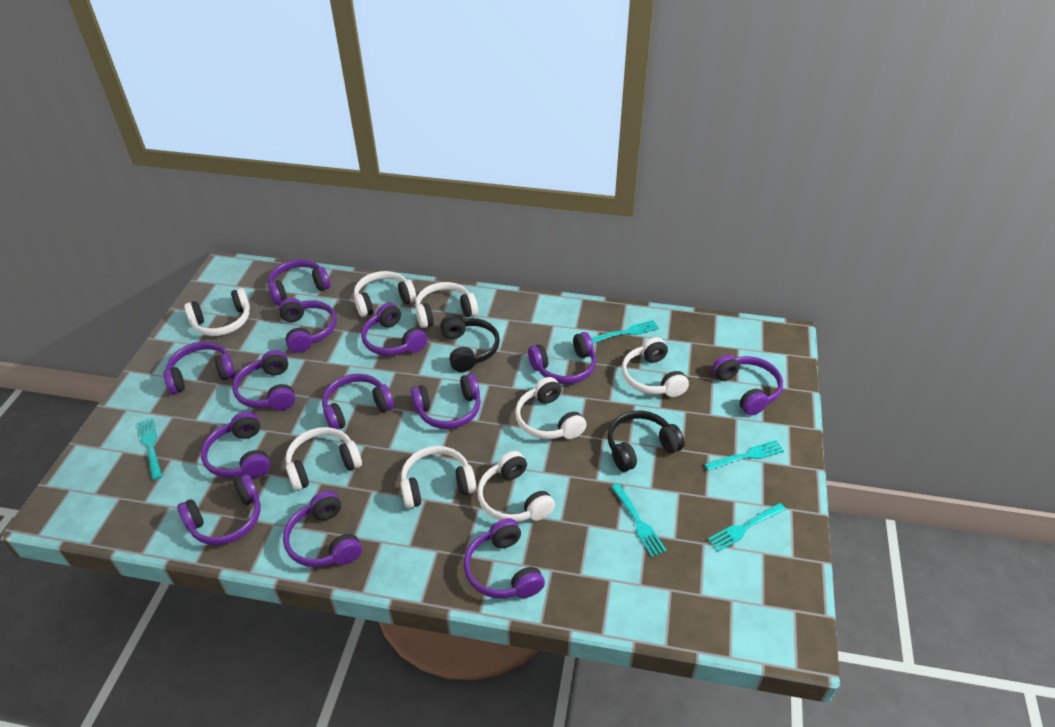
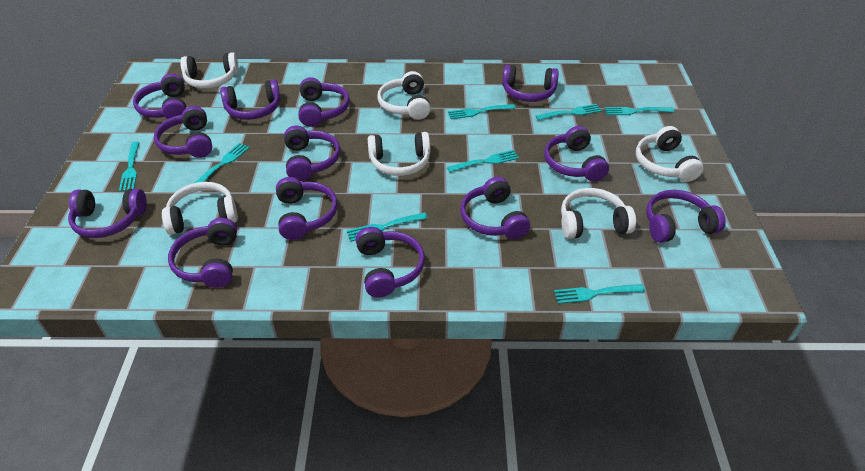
black headphones: [440,315,500,372] [607,410,685,472] = 2 -> none = 0
turquoise fork: [138,418,162,480] [591,320,659,343] [611,483,667,557] [704,440,784,471] [707,503,786,552] = 5 -> [119,142,140,192] [195,143,250,183] [347,212,428,242] [447,150,519,172] [448,104,516,119] [536,104,602,120] [554,284,645,304] [605,107,674,115] = 8
white headphones: [184,288,250,336] [285,427,362,491] [354,271,416,317] [400,446,477,508] [415,282,478,328] [477,451,555,522] [515,377,587,439] [622,337,689,397] = 8 -> [162,182,238,235] [180,52,239,88] [368,132,430,176] [377,71,431,120] [561,188,636,239] [636,126,703,182] = 6

